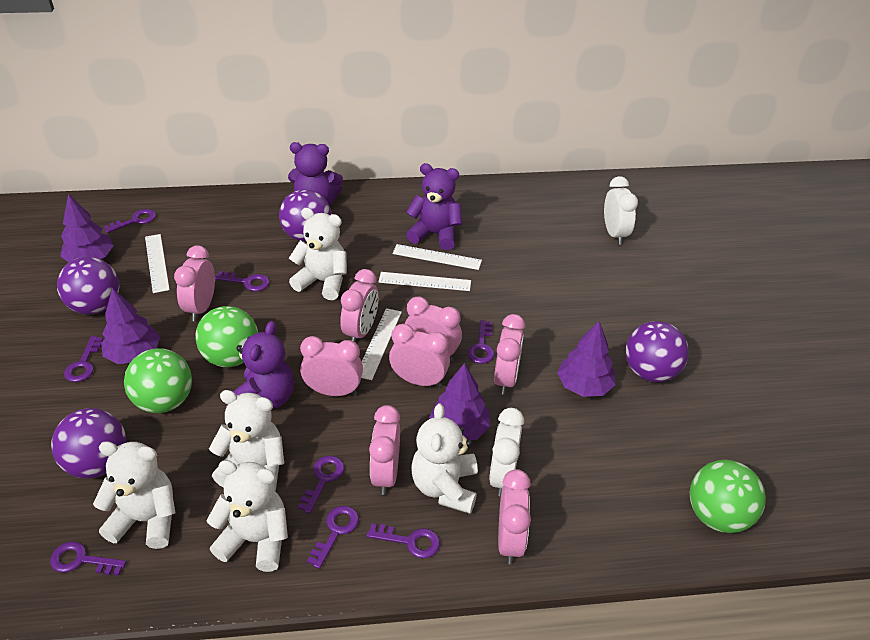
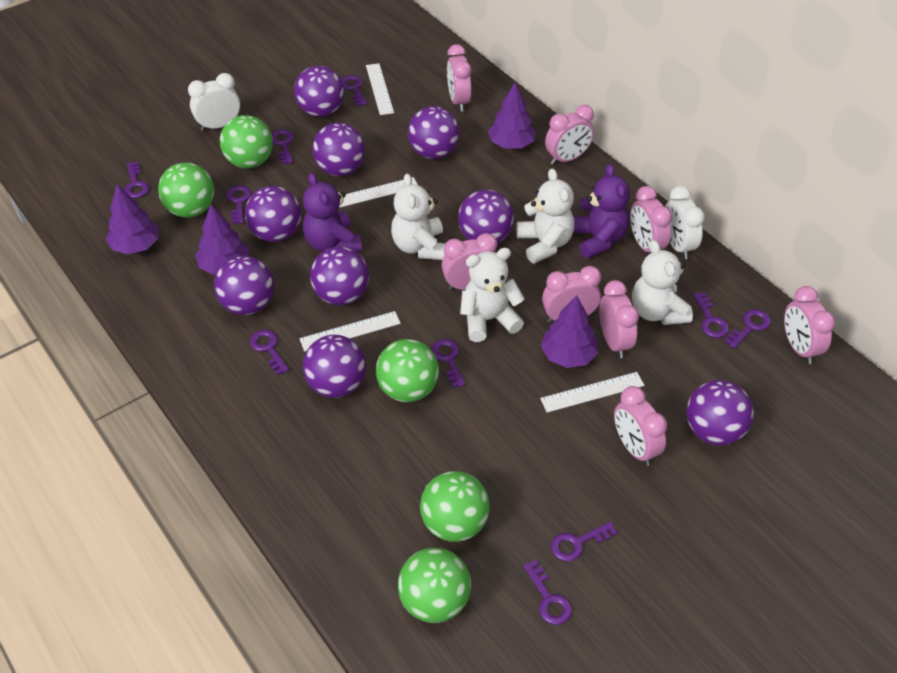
green ball: [124,348,192,413] [195,306,258,367] [690,460,766,533] = 3 -> [158,163,214,218] [220,115,273,168] [376,339,439,402] [398,548,471,623] [420,471,490,542] = 5
purple ball: [51,408,126,479] [57,257,120,314] [279,189,331,242] [625,321,689,382] = 4 -> [214,256,274,315] [245,186,301,242] [294,66,344,117] [303,335,366,398] [310,247,369,305] [312,123,365,176] [408,106,460,159] [458,190,514,243] [687,380,754,445] = 9
purple key: [50,541,126,576] [64,336,103,382] [104,209,156,233] [215,271,270,292] [298,456,344,514] [307,506,359,569] [367,523,440,558] [467,320,494,364] = 8 -> [124,162,149,198] [226,185,251,224] [250,330,289,375] [271,129,293,164] [342,75,367,106] [431,339,465,388] [523,560,572,625] [551,522,617,561] [693,292,729,338] [724,309,771,348] = 10
purple teddy bear: [233,321,294,409] [288,142,343,205] [406,163,462,250] = 3 -> [303,173,362,252] [573,164,630,258] = 2
white teddy bear: [93,441,175,549] [206,460,288,572] [209,390,284,491] [289,208,347,300] [411,403,478,514] = 5 -> [391,173,446,260] [460,248,525,342] [516,168,574,264] [632,240,693,325] = 4

